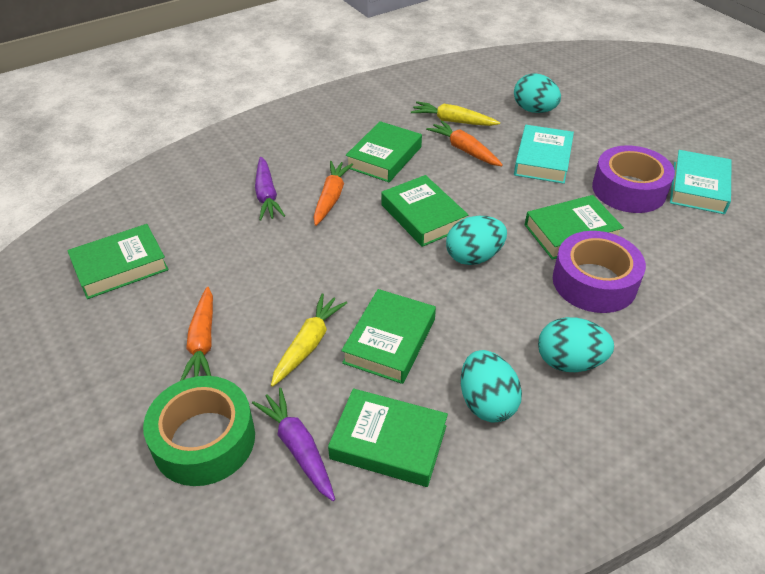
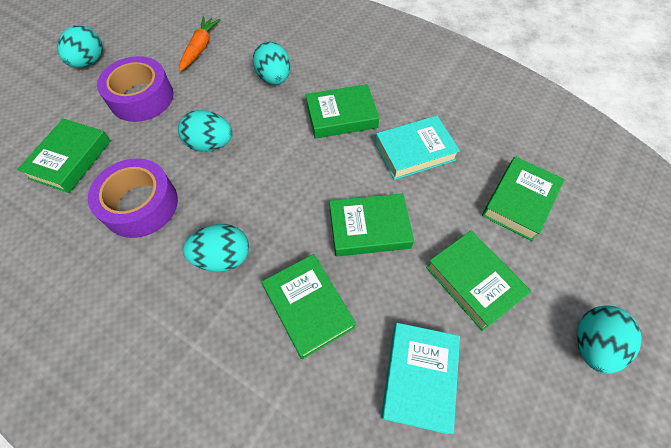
green tape: [143,376,255,486] = 1 -> none = 0
orange carrot: [180,287,213,381] [313,161,353,226] [426,120,503,166] = 3 -> [179,16,221,72] = 1
purple carrot: [252,388,335,501] [255,157,285,221] = 2 -> none = 0
turquoise egg: [446,216,507,265] [461,350,522,422] [514,73,561,113] [538,317,614,372] = 4 -> [58,25,103,68] [178,110,233,152] [183,224,249,272] [253,42,290,85] [577,305,642,374] = 5
yellow carrot: [271,293,347,387] [411,101,500,126] = 2 -> none = 0

